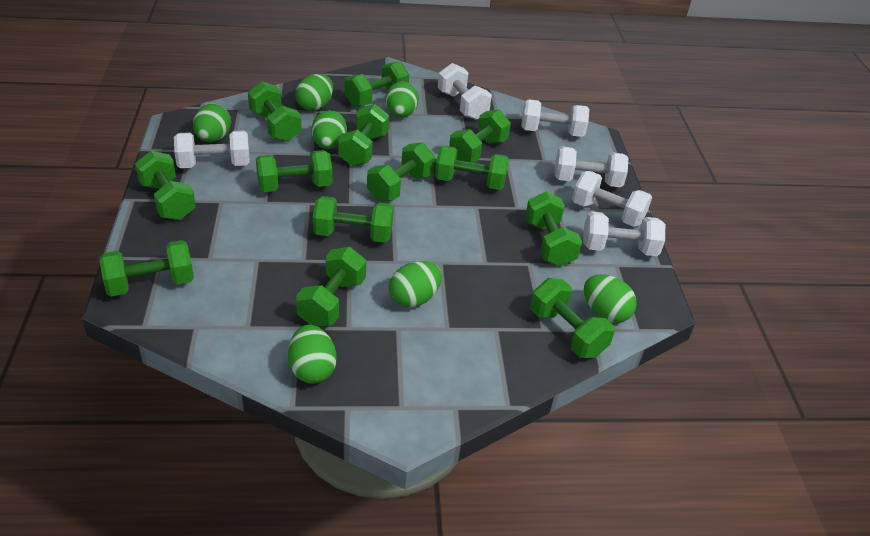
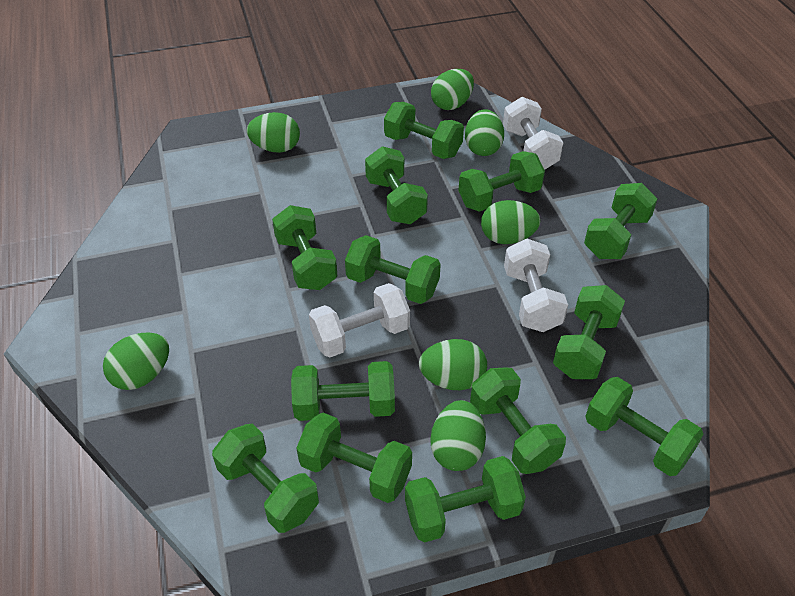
white dumbbell: [174,131,250,168] [438,63,492,120] [521,99,589,137] [554,146,628,187] [572,171,652,227] [583,211,665,256] = 6 -> [309,283,410,358] [503,97,563,170] [504,239,568,332] = 3

